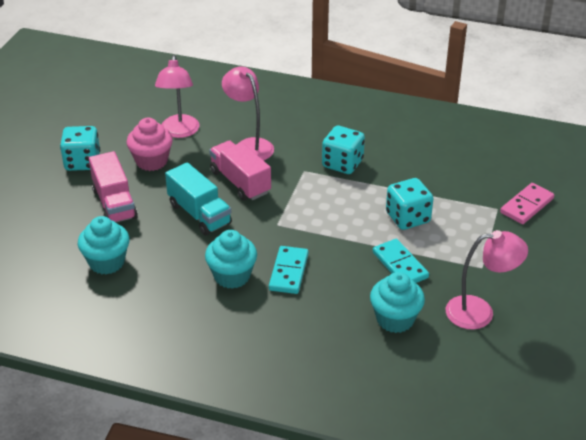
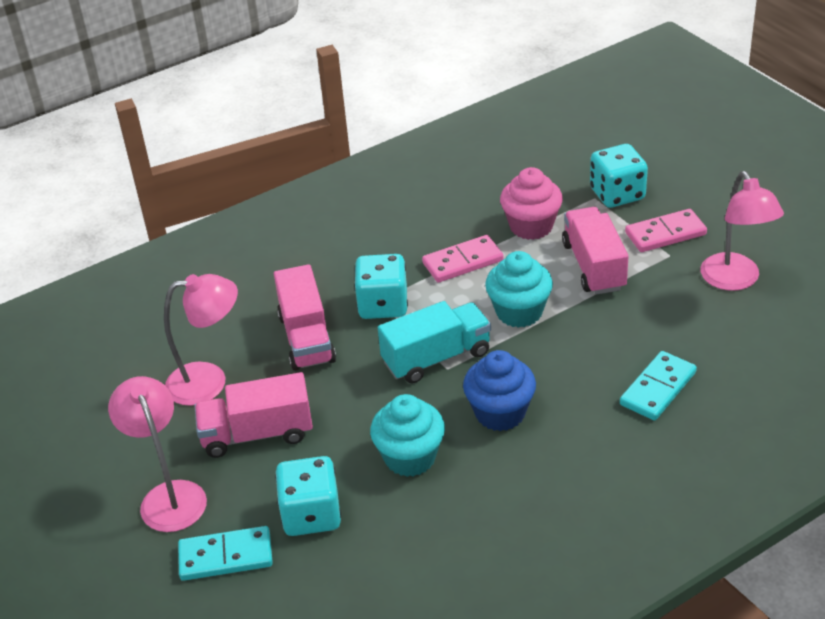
blue cupcake: none = 0 -> [463,350,536,431] = 1
pink domino: [500,183,554,224] = 1 -> [422,235,504,283] [625,209,707,252] = 2
pink truck: [89,151,138,222] [209,140,271,200] = 2 -> [194,372,313,458] [274,264,336,371] [562,207,629,295] = 3
turquoise cupcake: [78,216,130,274] [205,230,257,289] [370,272,425,333] = 3 -> [370,394,445,477] [485,251,553,328] = 2

